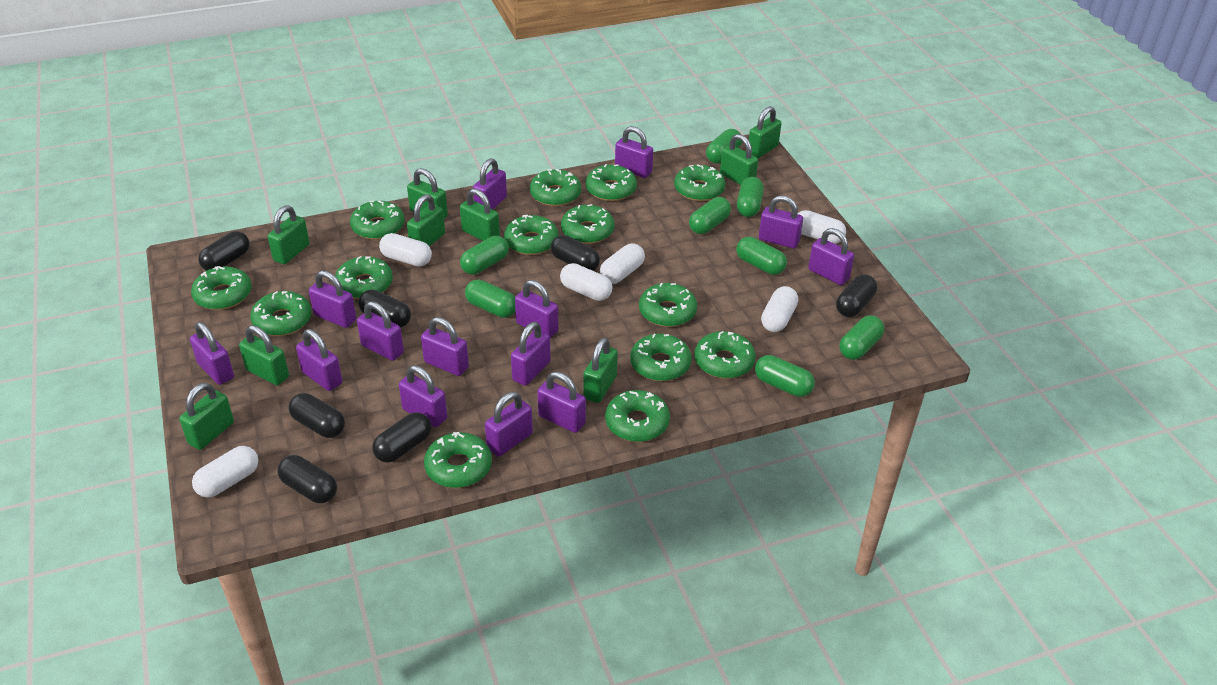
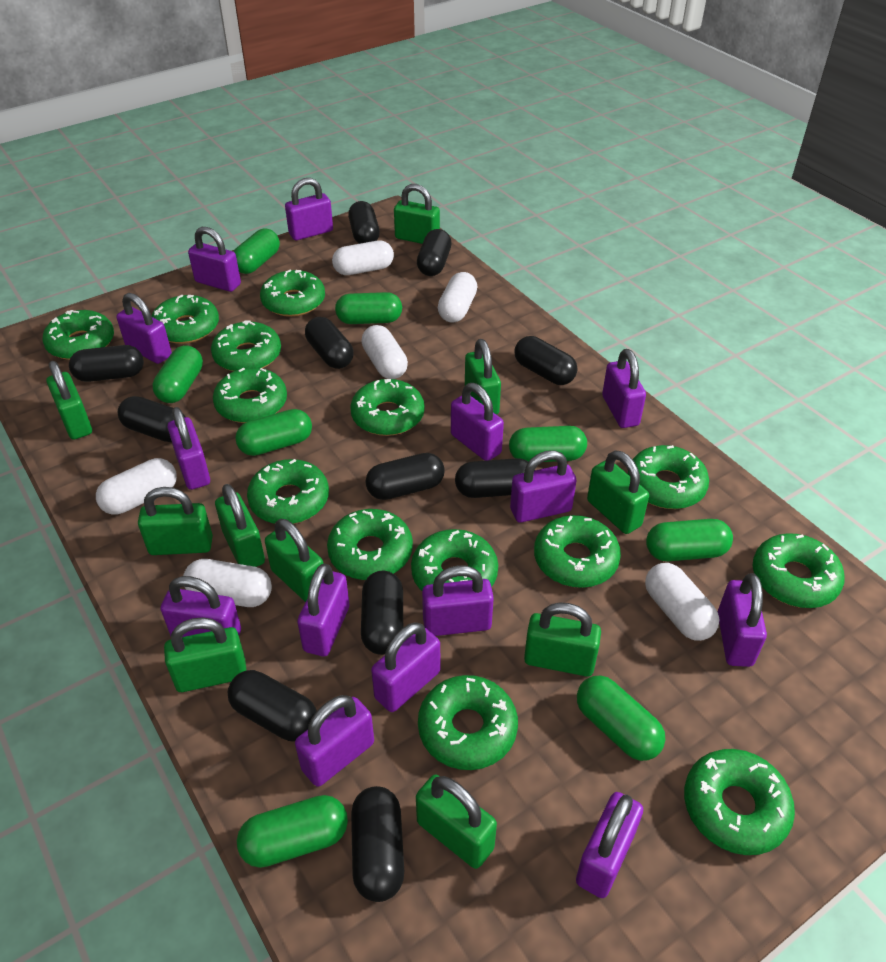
black capsule: [198,231,250,271] [277,455,337,503] [289,393,345,438] [358,289,411,328] [372,412,431,463] [551,235,600,271] [836,274,877,317] = 7 -> [69,345,144,382] [118,396,186,442] [228,670,317,741] [305,317,354,369] [348,201,380,244] [351,786,404,902] [361,571,403,655] [365,453,445,500] [417,229,452,276] [455,458,535,498] [514,336,577,385] = 11
green padlock: [179,383,234,450] [239,325,289,385] [268,205,310,264] [407,168,448,218] [407,195,445,246] [460,189,500,241] [583,338,618,403] [720,134,758,185] [749,106,782,158] = 9 -> [47,361,92,440] [138,487,213,555] [164,617,247,692] [215,484,265,567] [265,519,324,602] [394,184,440,244] [416,775,497,869] [465,339,501,415] [524,602,601,677] [587,450,649,534] = 10

